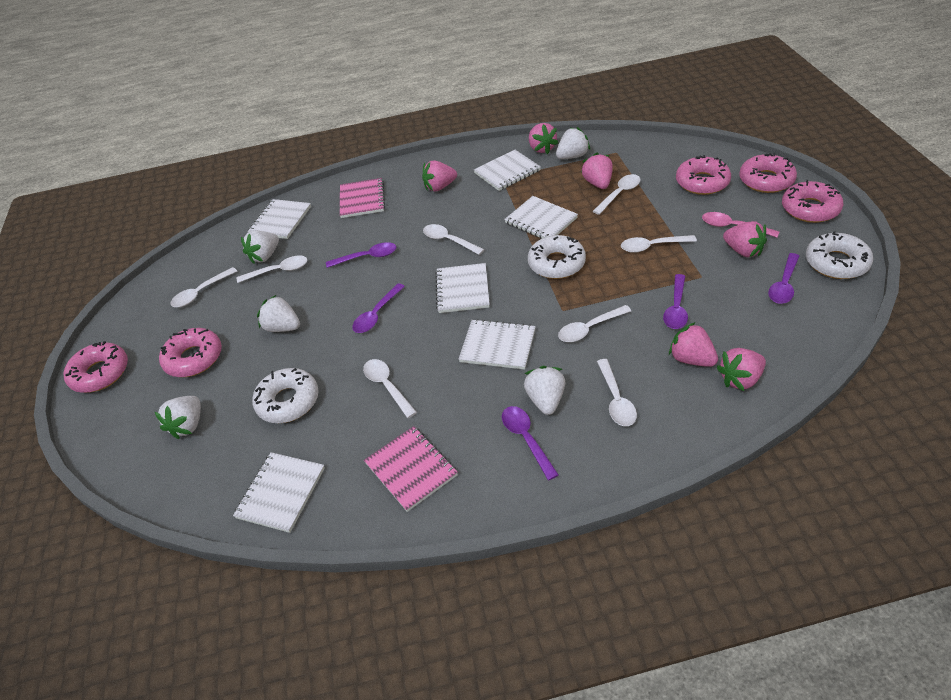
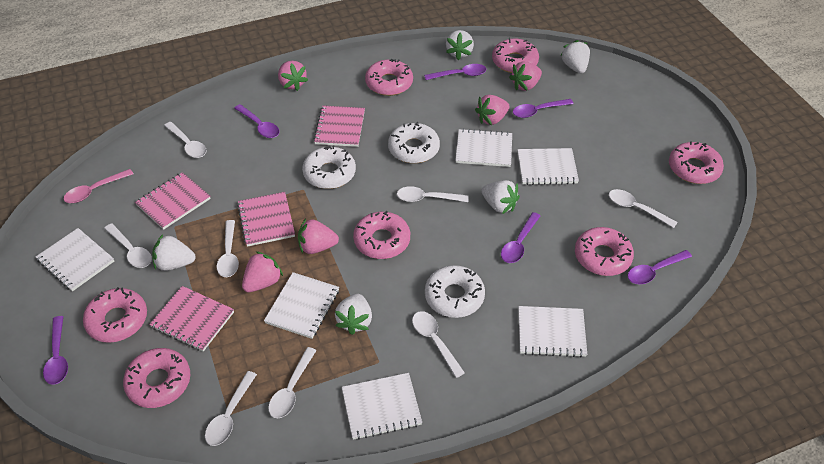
pink donut: [63,341,128,393] [159,328,222,377] [676,155,731,195] [739,153,797,193] [782,180,843,223] = 5 -> [83,287,147,343] [123,348,190,408] [353,211,410,259] [365,59,413,96] [492,38,539,73] [575,227,634,276] [669,141,724,184] = 7
pink notebook: [340,178,385,218] [364,426,458,512] = 2 -> [135,172,211,230] [149,286,234,352] [237,192,295,247] [313,105,365,147] = 4
pink strawberry: [422,161,457,192] [529,123,558,154] [581,153,613,189] [669,322,718,367] [716,348,766,391] [723,221,767,257] = 6 -> [242,251,283,292] [278,61,308,91] [298,219,339,254] [475,95,510,125] [509,62,542,91] = 5
purple spoon: [326,242,396,268] [352,283,405,333] [502,406,559,480] [663,274,688,329] [768,253,799,304] = 5 -> [43,316,68,385] [234,104,279,138] [424,64,486,80] [501,212,540,263] [513,99,574,118] [628,250,692,284] = 6

